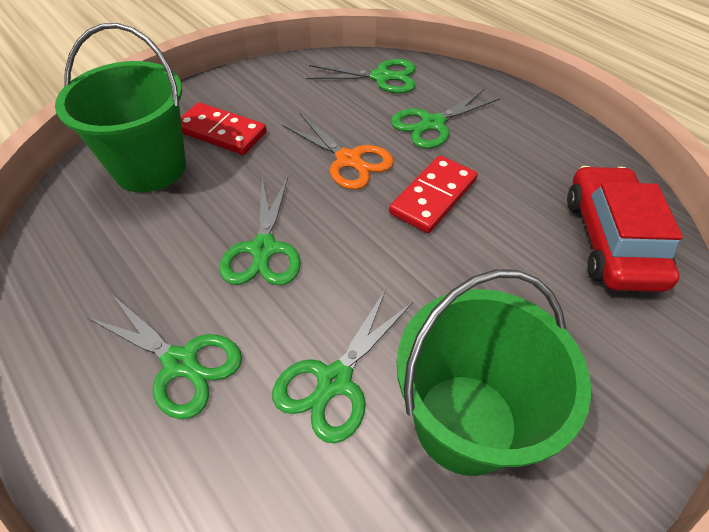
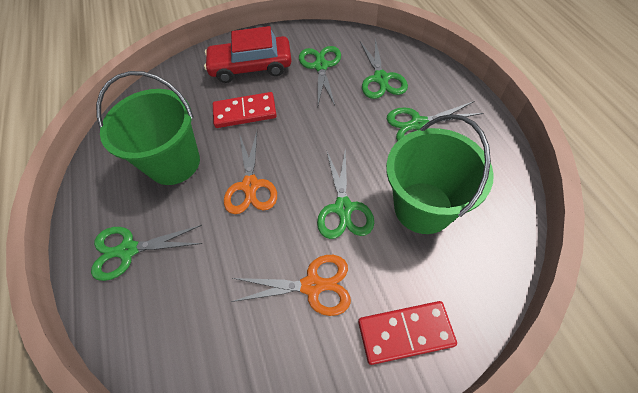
orange scissors: [282,114,394,190] = 1 -> [224,131,277,214] [231,255,351,316] = 2

